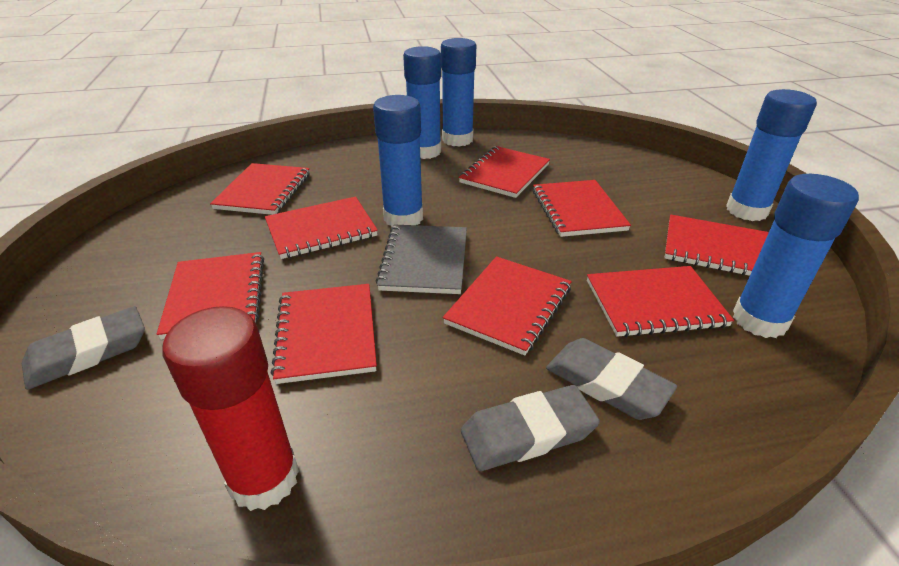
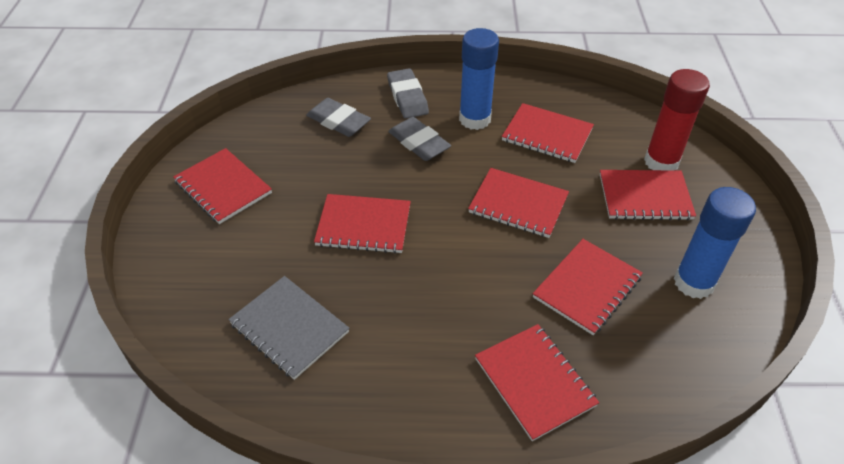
blue glue stick: [373,95,423,227] [403,46,441,159] [441,38,476,147] [726,89,817,221] [733,174,859,338] = 5 -> [459,28,499,130] [674,187,756,299] = 2
red notebook: [157,252,264,340] [210,163,310,215] [265,197,378,259] [271,284,377,384] [443,256,572,356] [459,146,550,198] [533,180,631,237] [587,266,734,337] [665,214,769,276] = 9 -> [173,148,272,224] [314,194,411,254] [468,168,569,238] [475,324,599,441] [502,103,594,163] [533,239,643,335] [600,170,696,220] = 7

